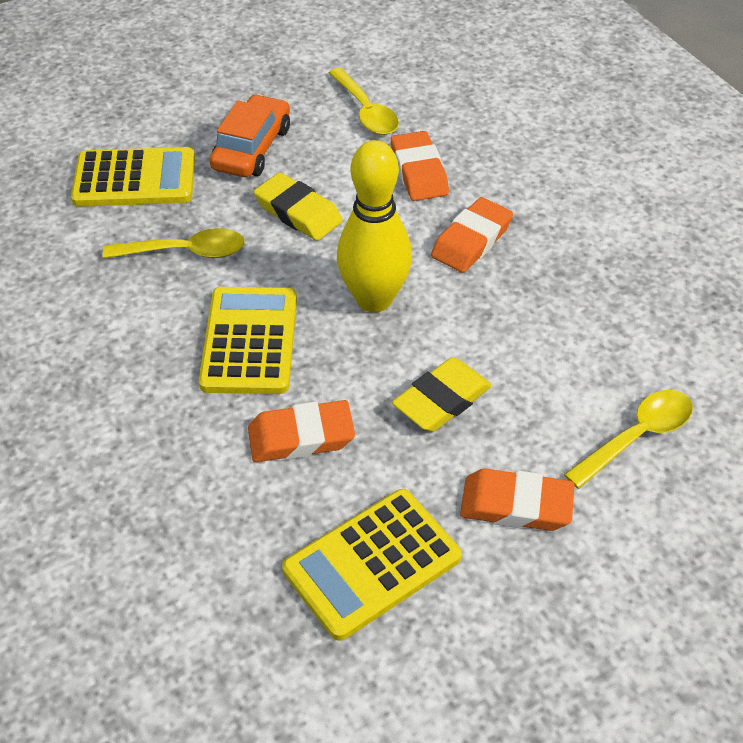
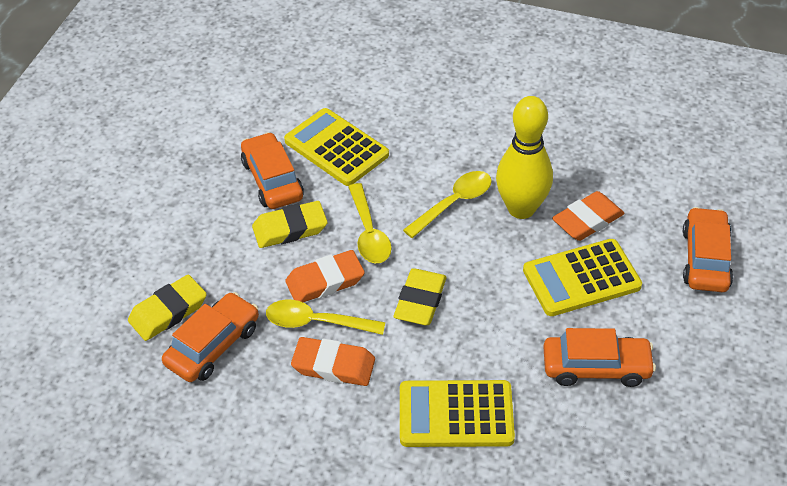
orange car: [210,94,290,177] = 1 -> [162,292,259,382] [241,132,304,209] [543,328,656,387] [683,207,733,292] = 4
orange eraser: [248,400,355,462] [391,131,449,201] [431,197,513,273] [460,468,575,531] = 4 -> [285,250,365,302] [291,337,375,386] [552,191,624,241] = 3
yellow eraser: [254,172,343,241] [392,357,492,432] = 2 -> [128,275,207,341] [252,201,327,248] [394,268,447,325] = 3

